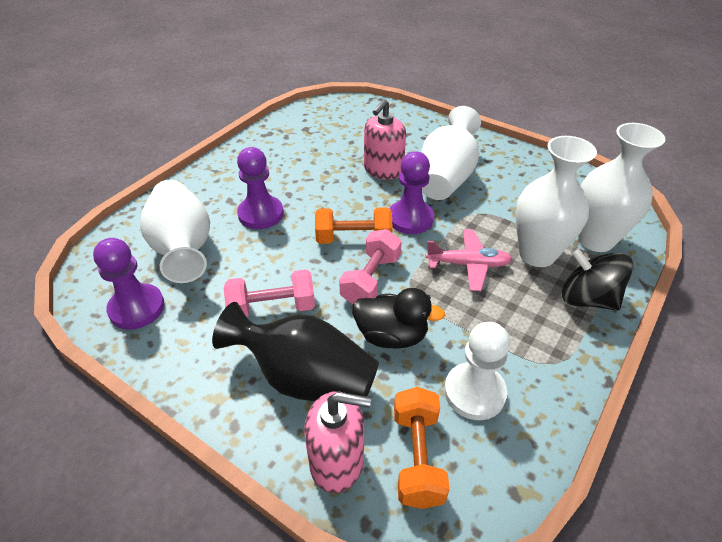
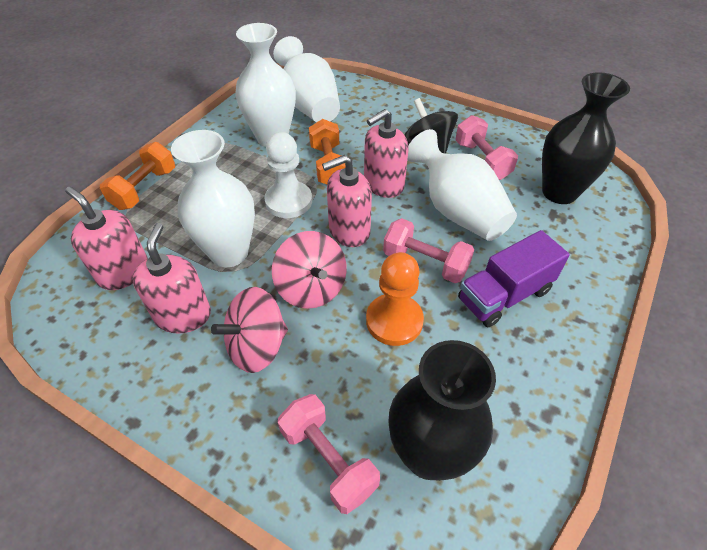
black duck: [352,288,445,349] = 1 -> none = 0
black vase: [212,302,379,401] = 1 -> [388,340,496,481] [542,72,630,204] = 2
orange pawn: none = 0 -> [366,252,424,346] = 1
pink dumbbell: [224,269,315,317] [339,229,402,304] = 2 -> [278,394,380,514] [383,218,474,283] [455,115,518,180] = 3
pink plane: [426,229,512,291] = 1 -> none = 0
pink soap dispenser: [304,391,371,493] [364,99,406,180] = 2 -> [65,187,148,290] [132,223,211,334] [322,155,372,247] [364,109,409,198] = 4
pink spinning top: none = 0 -> [211,287,288,373] [272,231,347,309] = 2
purple pawn: [93,238,165,330] [237,147,284,229] [390,151,434,234] = 3 -> none = 0
purple truck: none = 0 -> [458,230,570,327] = 1

